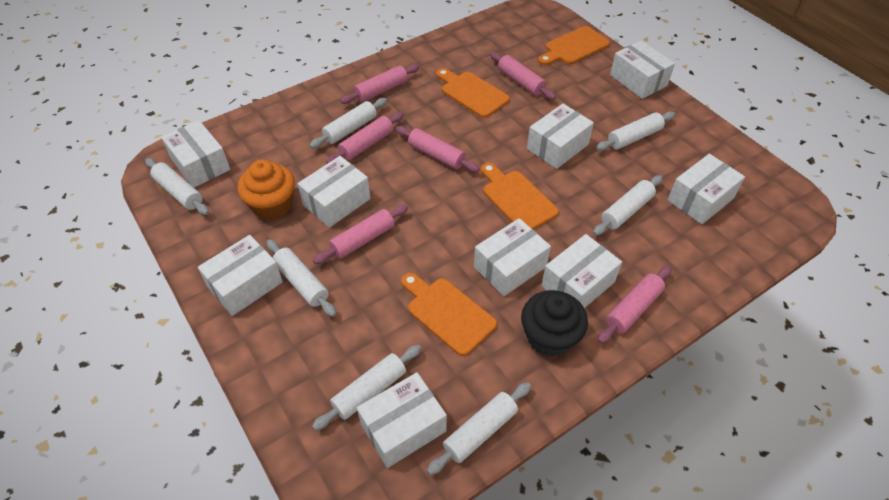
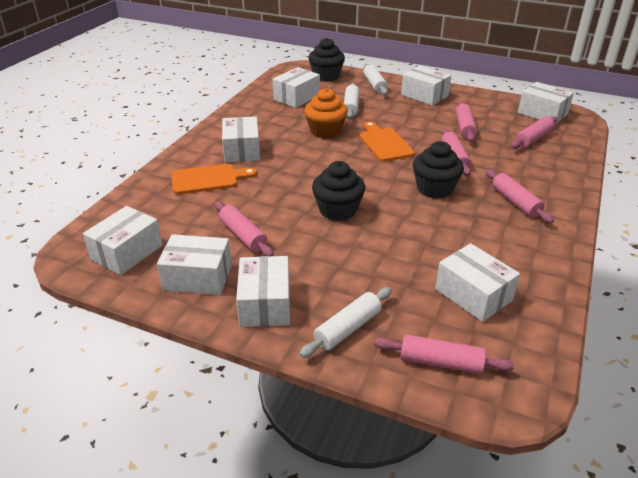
black cupcake: [521,290,588,357] = 1 -> [308,38,345,82] [312,161,365,221] [413,141,464,199] = 3
orange cutting board: [401,273,497,356] [436,68,510,118] [481,163,559,230] [538,26,610,65] = 4 -> [171,164,257,194] [360,121,414,162] = 2
white box: [161,120,230,188] [198,235,283,316] [297,156,371,228] [357,372,447,468] [474,218,551,296] [527,104,594,169] [541,234,622,308] [610,40,675,99] [668,154,745,224] = 9 -> [83,206,163,275] [157,234,232,295] [222,116,260,163] [236,256,290,327] [273,67,320,108] [401,66,451,106] [435,243,520,322] [518,82,574,125] = 8
white rolling pin: [145,158,209,215] [267,239,336,317] [309,98,387,148] [312,345,421,431] [427,382,531,475] [593,175,663,236] [596,112,675,151] = 7 -> [299,287,392,358] [344,83,360,119] [363,64,388,95] = 3

